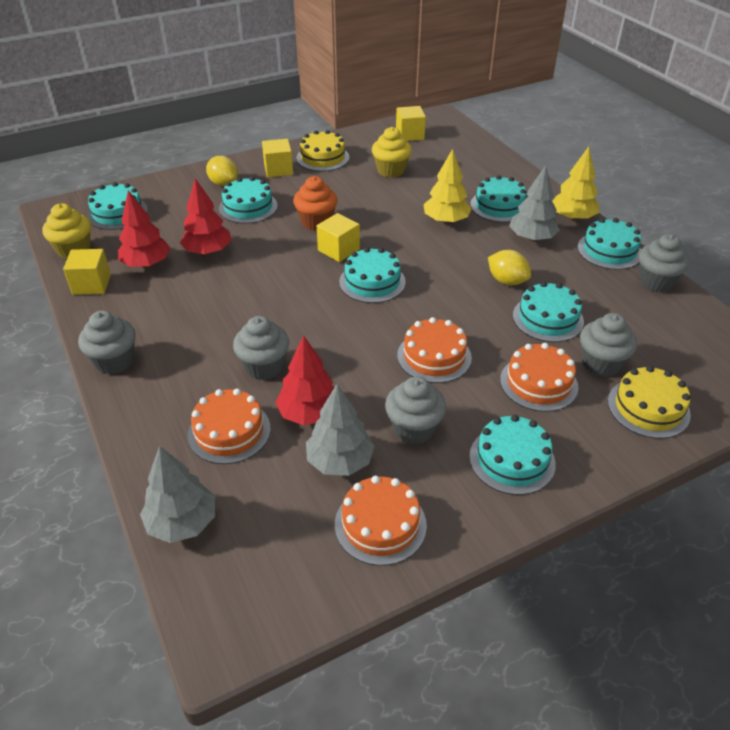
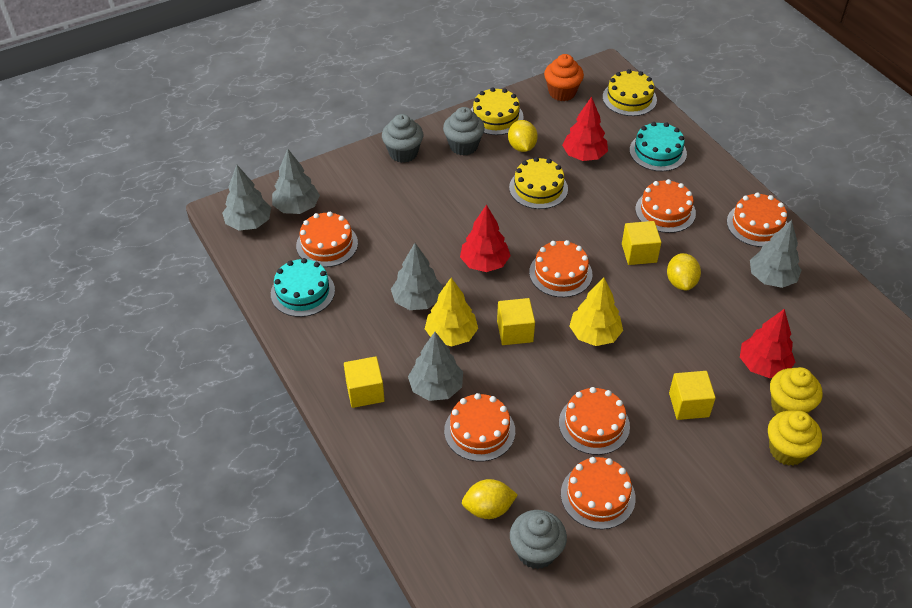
grey cupcake: [78,311,136,375] [233,316,289,380] [385,377,446,444] [580,313,637,377] [639,234,690,292] = 5 -> [382,114,423,163] [443,107,485,156] [510,510,567,569] = 3
grey tree: [140,446,215,543] [306,384,375,476] [509,165,560,242] = 3 -> [222,165,271,231] [272,149,320,214] [391,243,443,310] [408,332,463,401] [750,220,802,288] = 5
orange cake: [188,389,271,464] [335,476,427,566] [397,317,472,383] [500,343,578,412] = 4 -> [296,212,358,267] [444,393,515,461] [529,240,592,297] [559,387,630,455] [561,457,636,529] [635,179,696,233] [727,192,787,247] = 7
turquoise cake: [87,182,148,230] [219,177,278,224] [339,247,406,303] [469,415,556,495] [470,175,527,222] [513,282,584,342] [577,218,641,270] = 7 -> [271,258,335,317] [630,122,687,171] = 2
yellow cake: [296,130,350,171] [608,366,691,439] = 2 -> [471,87,524,135] [509,157,568,209] [603,69,657,116] = 3
yellow lemon: [206,156,238,186] [488,250,531,285] = 2 -> [462,479,518,519] [508,120,538,152] [667,253,701,291] = 3

